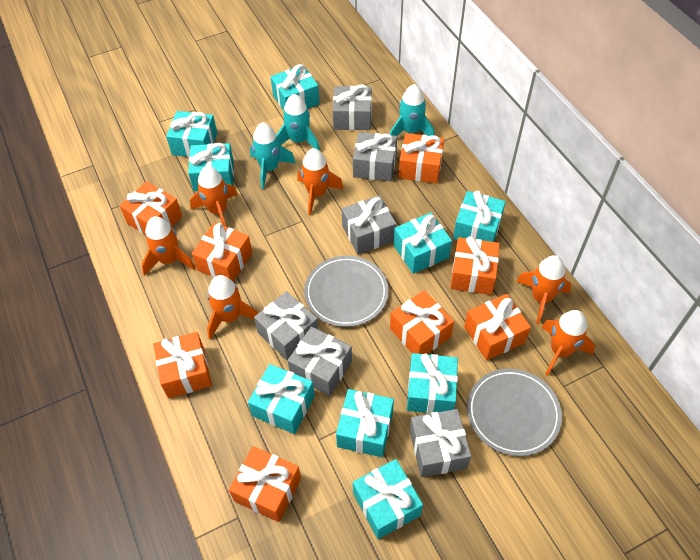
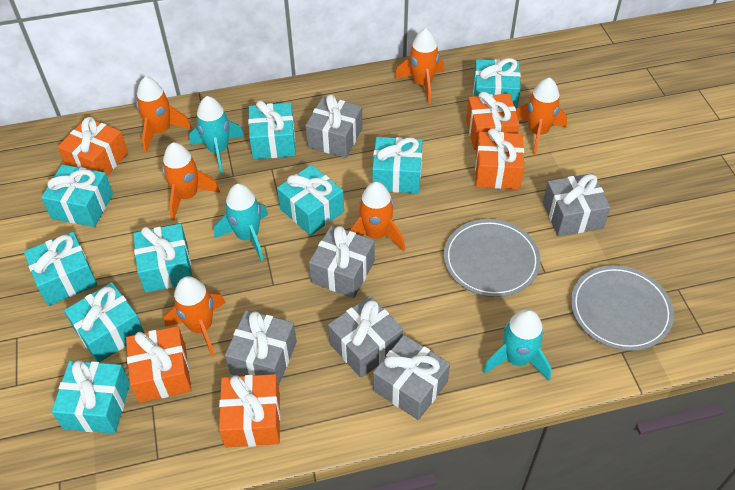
orange gift: [120,181,182,235] [153,332,212,398] [192,222,252,282] [229,446,301,522] [390,290,454,354] [399,133,444,184] [451,236,499,295] [464,294,531,360] = 8 -> [58,117,128,176] [126,326,191,403] [219,374,280,447] [466,91,520,150] [475,128,524,189] = 5

